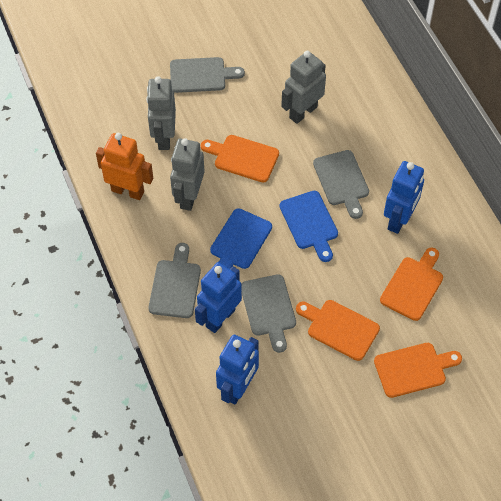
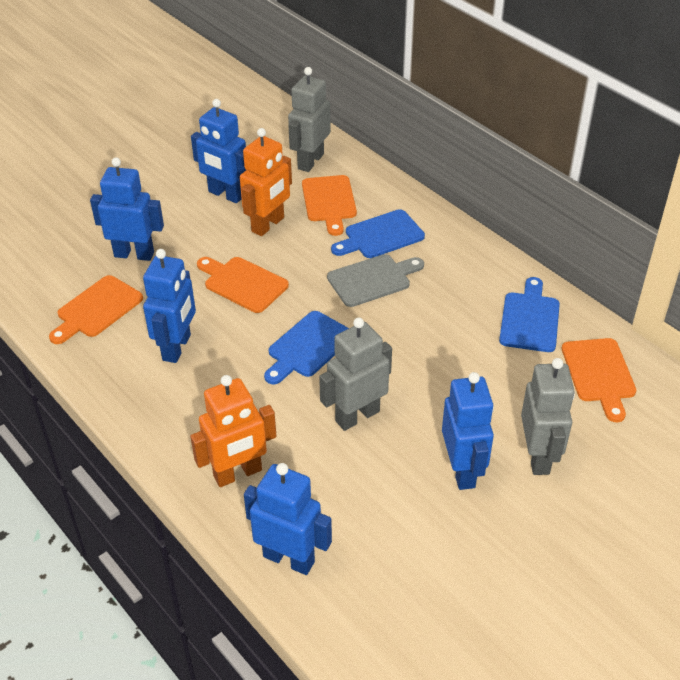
blue cutting board: [210,208,272,269] [280,191,338,262] = 2 -> [264,311,349,384] [331,209,425,258] [499,277,560,352] = 3
blue robot: [195,262,242,333] [216,335,259,405] [384,161,424,234] = 3 -> [90,157,164,261] [143,249,196,363] [191,99,246,203] [244,463,332,575] [442,372,494,490] = 5
grey cutting board: [148,243,201,318] [170,57,245,93] [241,274,296,353] [313,150,369,219] = 4 -> [327,254,424,307] = 1
orange robot: [96,133,153,200] = 1 -> [190,375,276,487] [240,128,292,236] = 2

